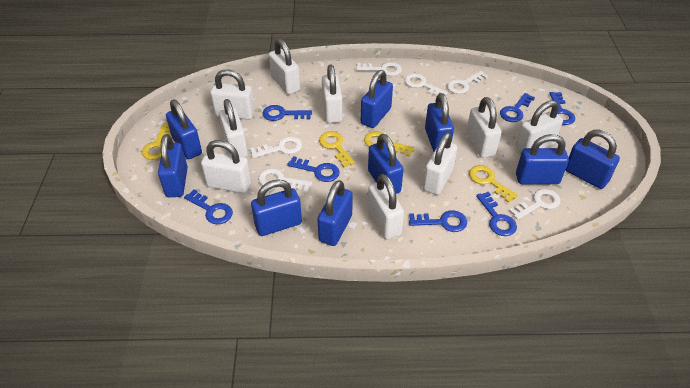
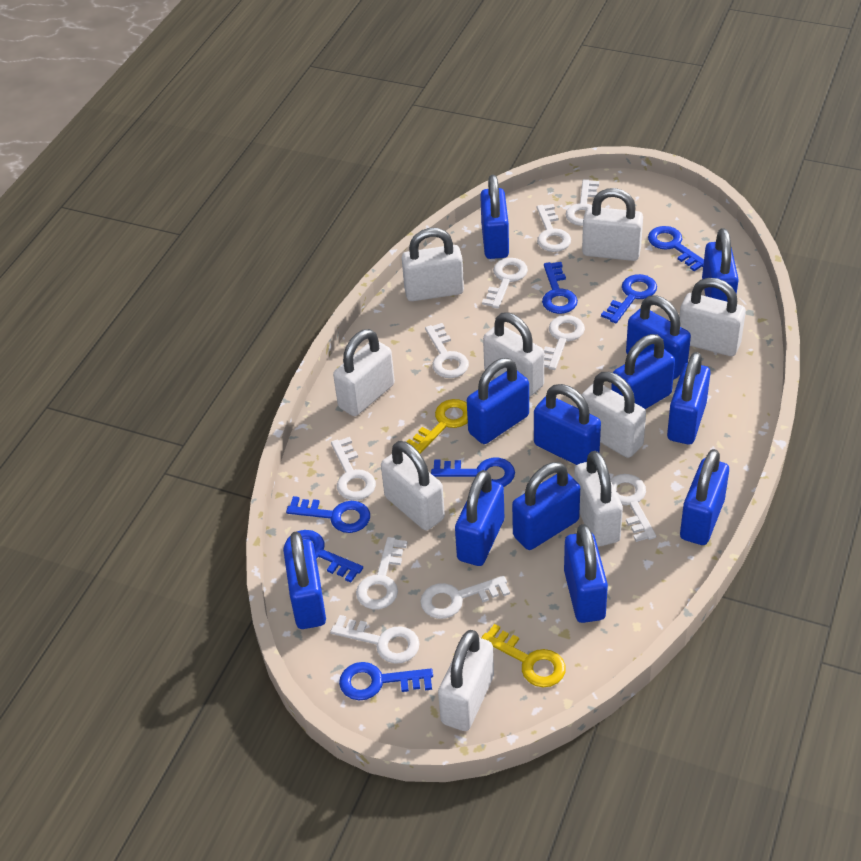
blue padlock: [158,134,188,197] [166,99,202,159] [251,179,302,236] [317,180,353,246] [361,70,393,128] [368,134,404,194] [425,93,454,152] [516,134,569,184] [566,130,620,189] = 9 -> [283,531,326,629] [455,470,504,566] [467,358,529,444] [480,175,509,259] [512,462,580,550] [534,384,601,465] [564,524,608,623] [611,334,675,409] [626,295,691,380] [667,352,710,445] [680,449,729,545] [702,228,739,302] = 12
white key: [250,136,302,158] [258,168,312,192] [356,62,402,76] [404,73,448,96] [447,71,488,94] [509,189,560,220] = 6 -> [330,615,420,664] [331,437,376,501] [356,537,407,609] [420,576,510,619] [425,323,469,378] [482,258,528,309] [537,204,571,252] [544,315,585,370] [566,179,599,226] [610,474,656,542] = 10
yellow key: [142,123,171,160] [319,131,355,167] [364,131,415,157] [469,165,518,203] = 4 -> [406,399,468,454] [481,624,566,687] = 2

